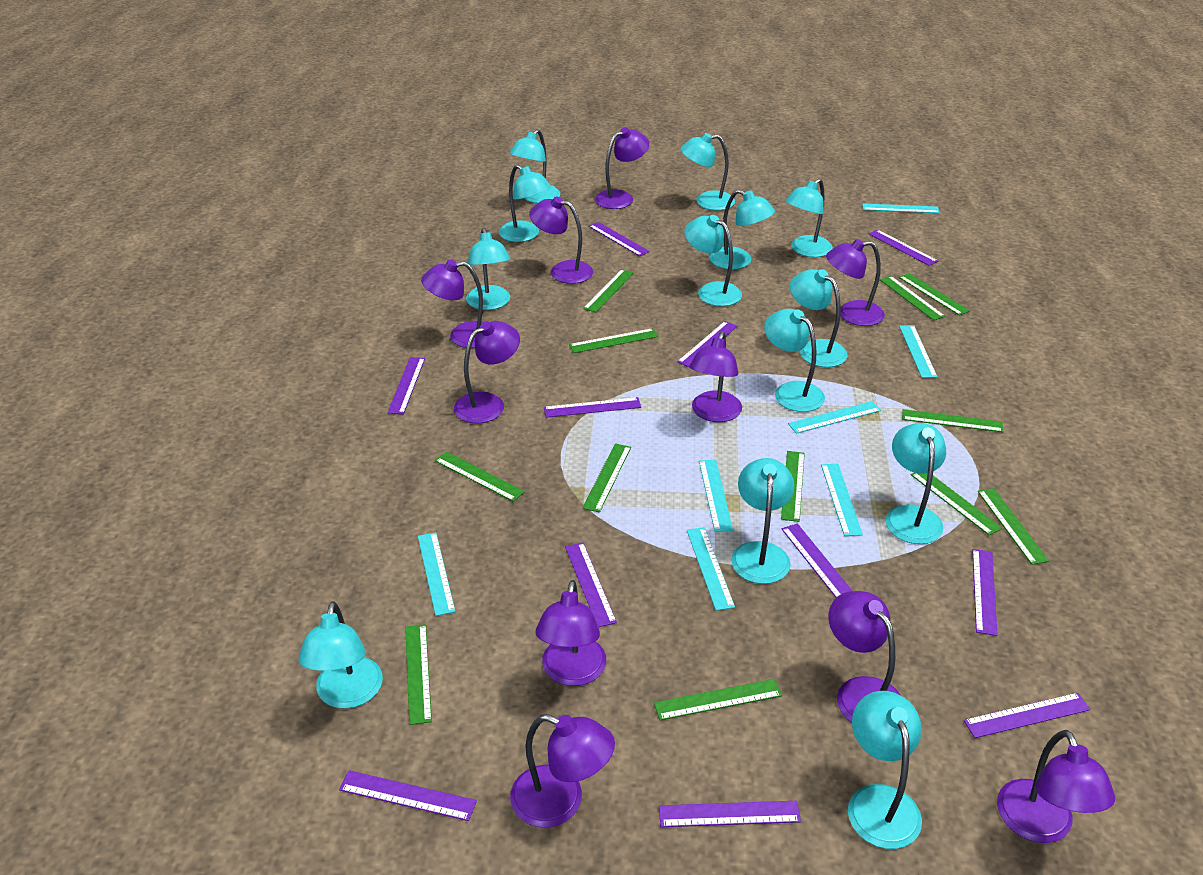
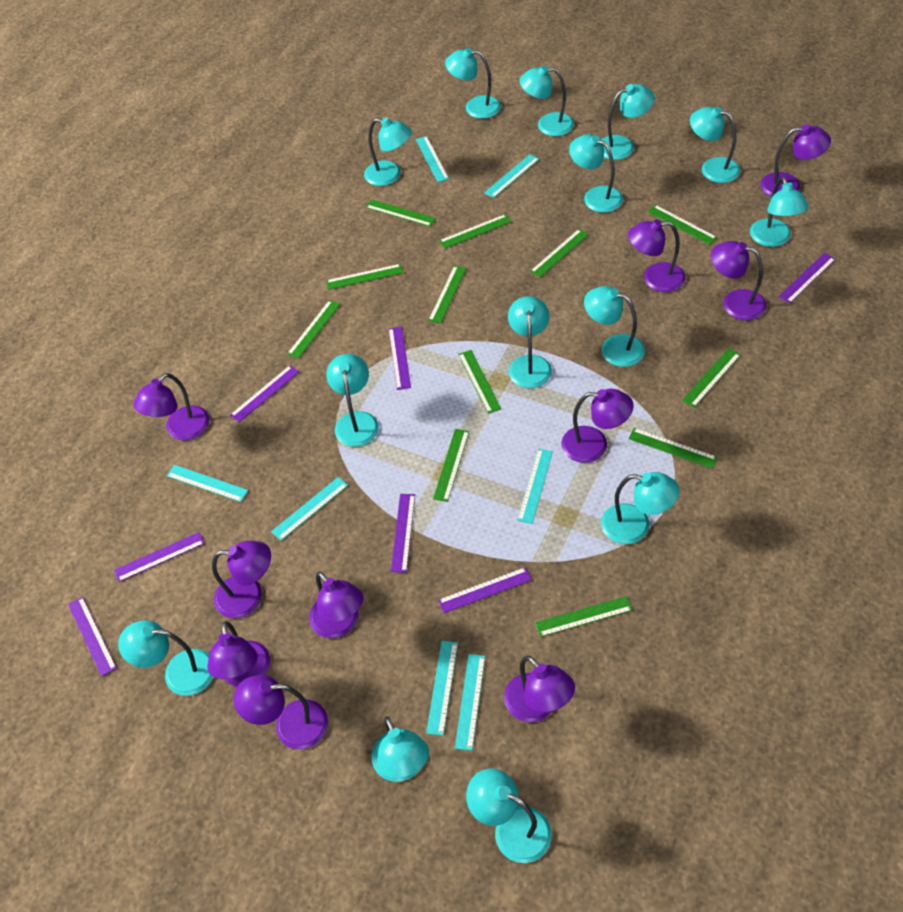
purple ruler: [339,770,477,821] [387,357,425,414] [544,397,641,418] [565,542,617,627] [589,222,650,256] [659,801,801,827] [677,321,737,367] [781,523,852,598] [869,230,938,266] [964,693,1090,738] [972,549,998,636] = 11 -> [68,597,117,677] [114,532,205,582] [230,365,299,422] [389,327,411,390] [391,494,415,572] [438,567,532,613] [778,253,836,303] = 7
turquoise lamp: [298,601,383,709] [466,228,510,310] [499,164,551,242] [509,129,560,203] [680,133,735,210] [684,215,742,306] [709,189,775,269] [731,458,794,584] [764,309,825,412] [785,178,833,257] [790,269,848,367] [848,691,922,849] [885,423,946,544] = 13 -> [118,620,214,696] [326,354,379,447] [364,118,412,186] [372,716,429,782] [445,48,501,119] [466,768,552,863] [508,296,552,388] [519,65,574,136] [569,134,623,213] [584,286,645,367] [601,84,654,160] [601,472,679,544] [690,107,740,183] [750,177,808,247] = 14

